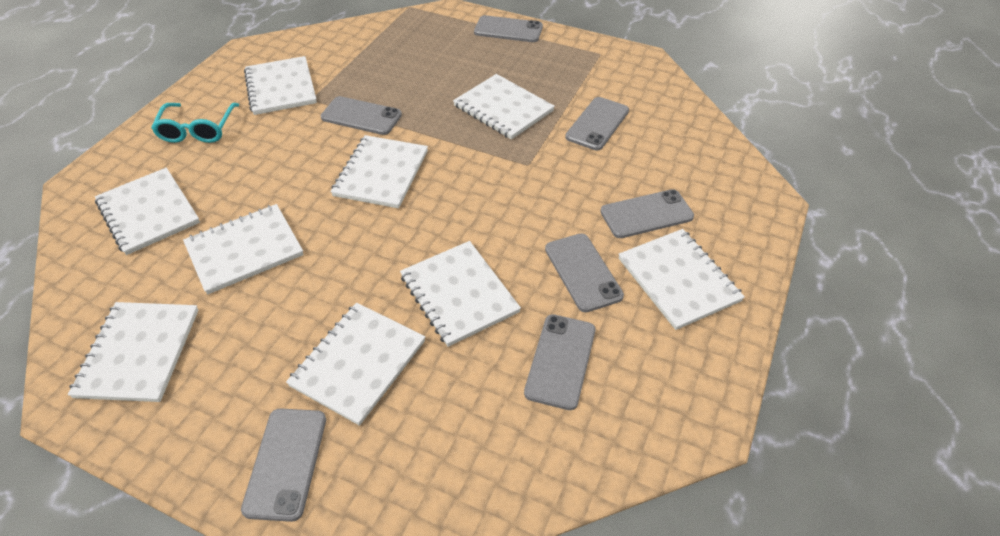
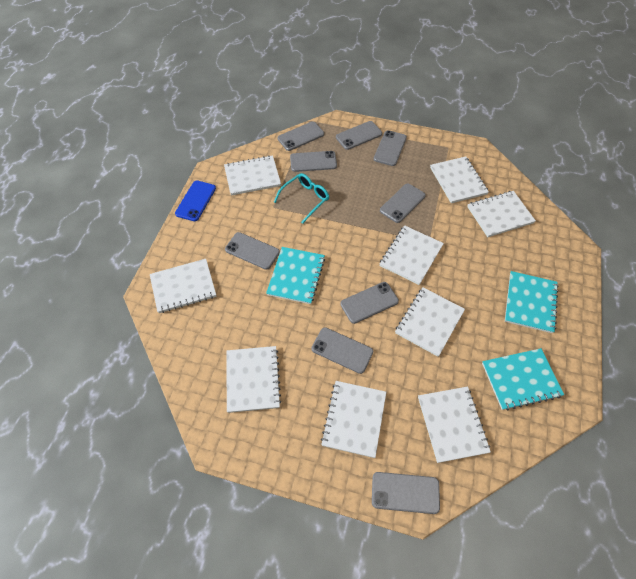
blue phone: none = 0 -> [175,181,216,221] = 1
grey phone: [241,408,326,522] [321,96,402,135] [474,15,543,42] [524,314,595,410] [545,233,624,312] [565,97,629,150] [600,189,694,238] = 7 -> [225,232,280,270] [278,121,324,151] [290,151,337,172] [312,327,373,374] [336,121,382,150] [340,282,399,324] [372,472,440,514] [374,130,407,166] [380,183,426,223] = 9
turquoise notebook: none = 0 -> [266,247,325,304] [482,348,564,410] [505,271,559,333] = 3

